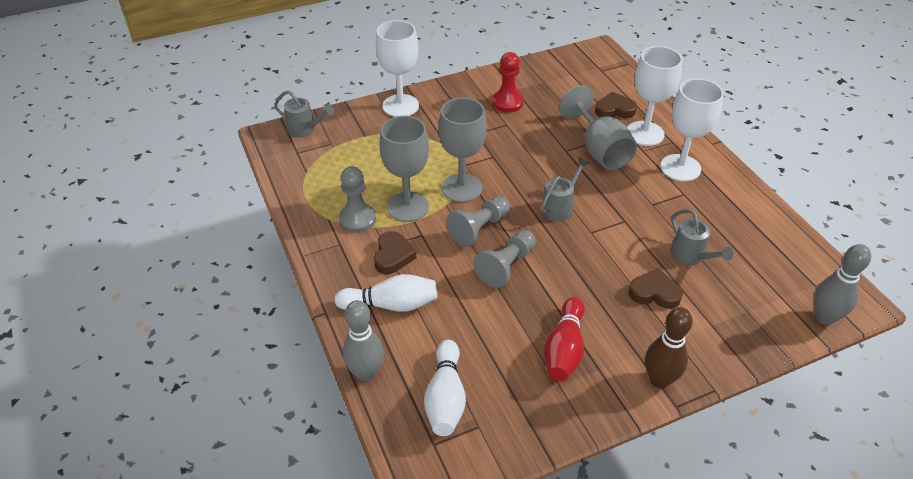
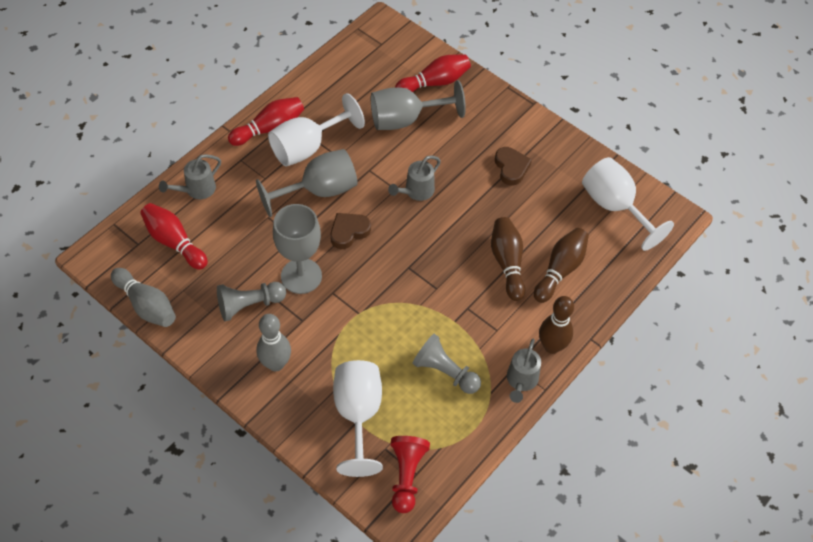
brown bowling pin: [645,307,693,388] = 1 -> [491,217,525,301] [534,228,589,303] [539,296,574,354] = 3
brown heart: [374,231,416,274] [595,92,637,118] [629,268,683,309] = 3 -> [330,213,371,249] [495,147,532,186] = 2
grey pawn: [339,166,376,233] [446,196,510,247] [474,230,536,288] = 3 -> [217,282,286,321] [412,334,481,394] = 2
red bowling pin: [544,297,585,382] = 1 -> [140,203,208,270] [228,97,304,146] [395,54,471,92] = 3
white bowling pin: [334,274,437,312] [424,340,466,436] = 2 -> none = 0

